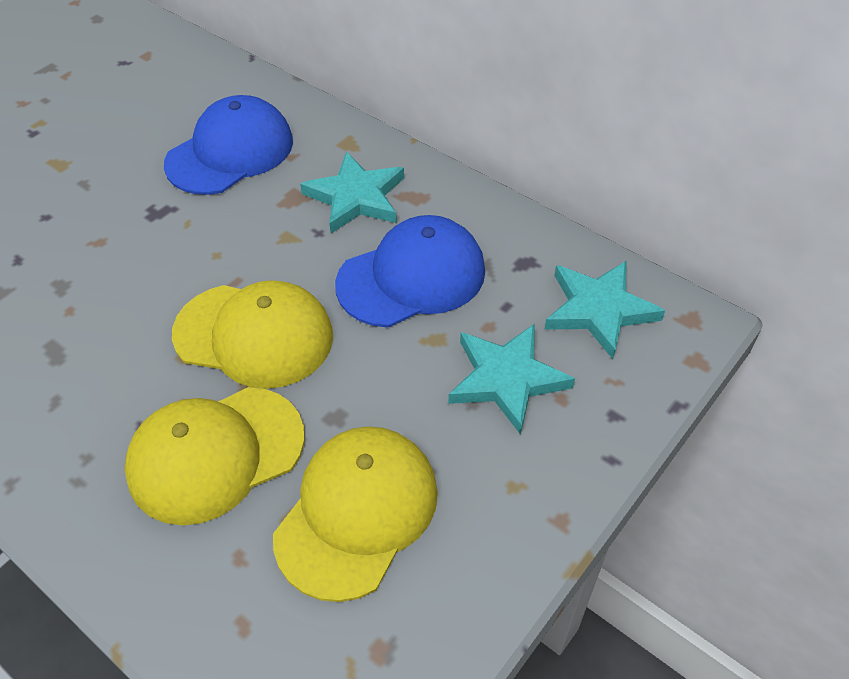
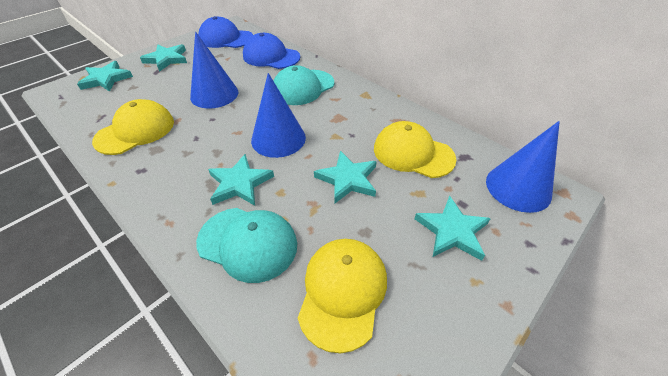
blue cone: none = 0 -> [190,31,239,109] [251,73,306,158] [486,121,560,213] = 3
turquoise cap: none = 0 -> [196,208,297,283] [274,65,334,105] = 2
turquoise star: [300,151,404,233] [449,324,575,435] [544,261,665,359] = 3 -> [77,61,133,92] [140,44,187,72] [208,154,274,206] [314,151,377,204] [414,196,491,261] = 5

